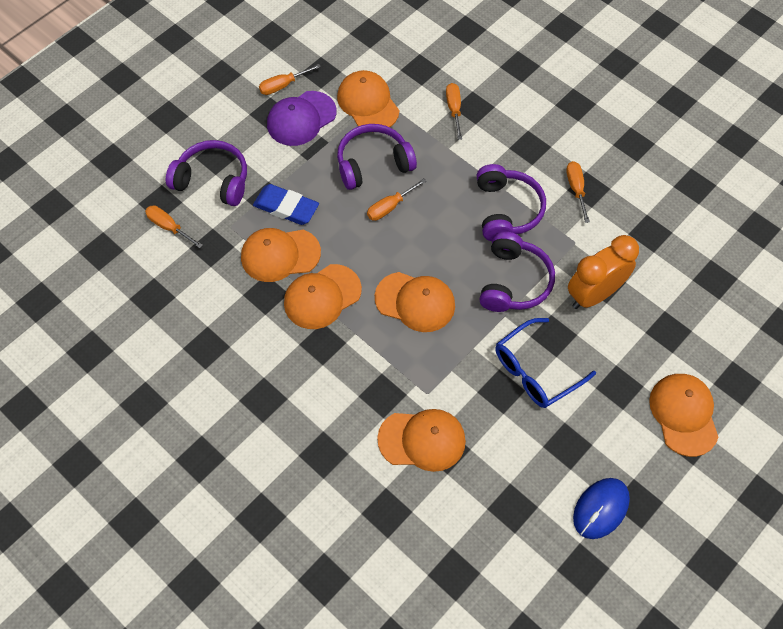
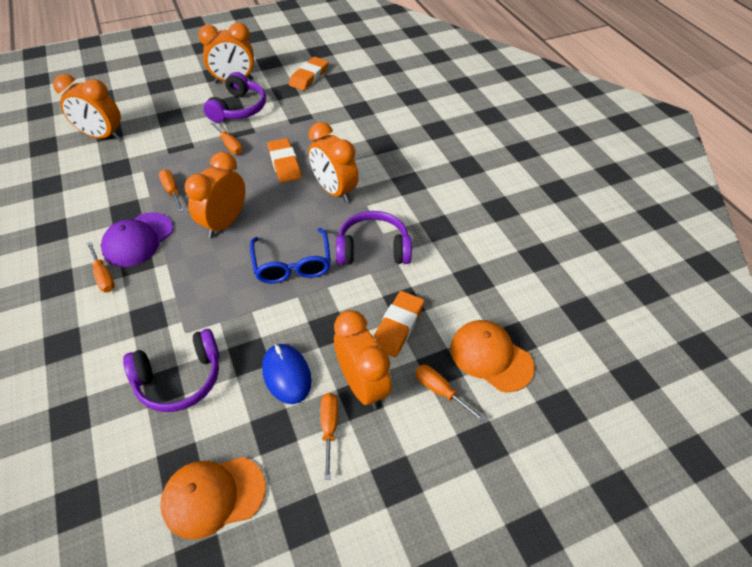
blue eraser: [253,184,319,225] = 1 -> none = 0
orange cap: [241,228,321,282] [284,264,362,329] [337,70,399,127] [375,272,455,332] [377,409,466,472] [649,374,719,457] = 6 -> [160,457,266,540] [451,320,535,392] = 2
orange clock: [568,235,639,309] = 1 -> [53,74,121,140] [185,152,245,238] [198,22,254,83] [308,122,359,203] [334,310,392,409] = 5
orange eraser: none = 0 -> [267,138,302,183] [289,57,329,90] [374,291,424,357] = 3
purple headphones: [166,140,247,206] [337,124,417,190] [477,164,546,241] [479,232,555,312] = 4 -> [123,329,220,412] [203,72,266,123] [336,211,412,265] = 3

